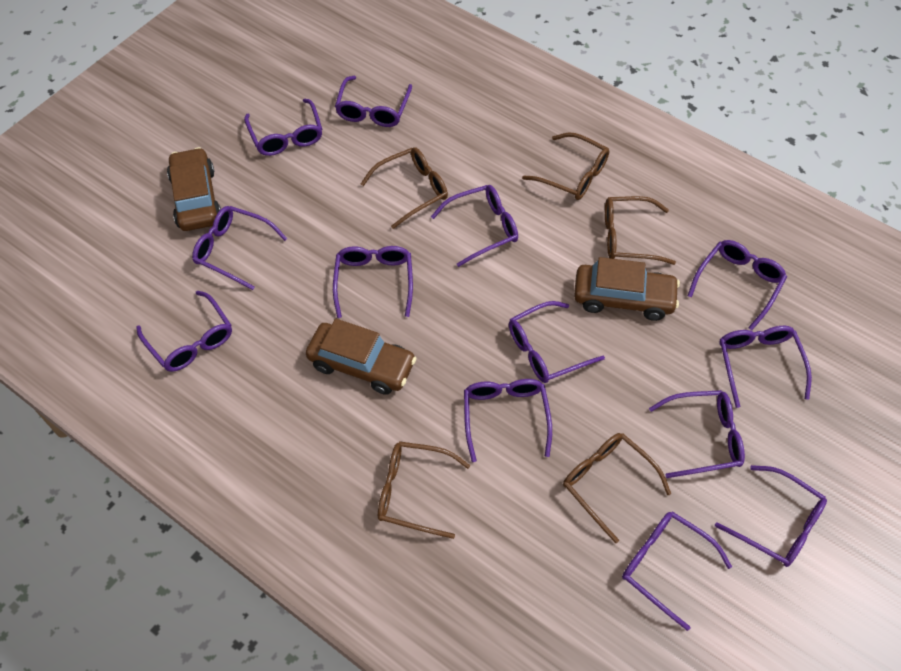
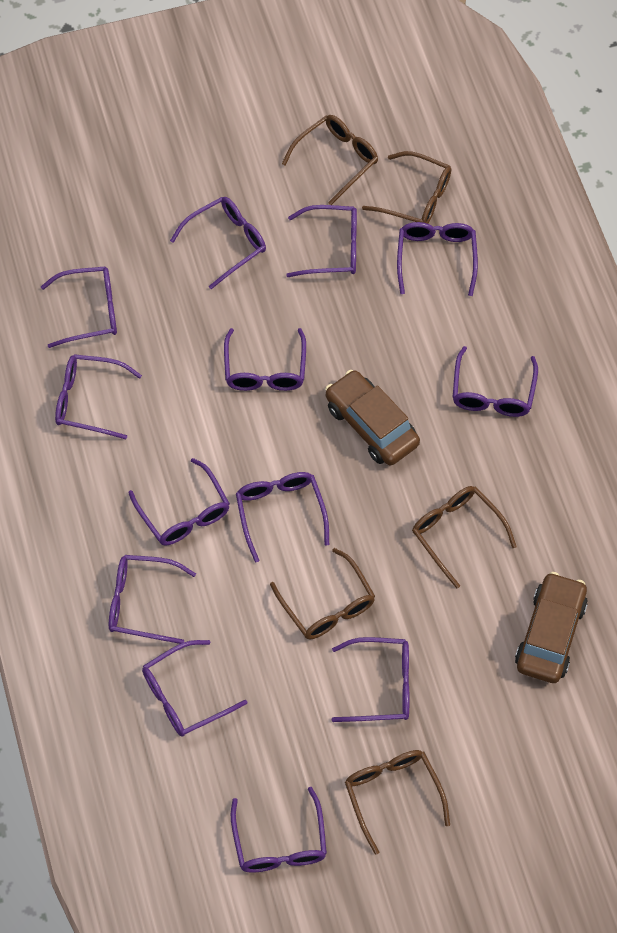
brown car: [167,147,221,231] [306,319,416,395] [574,257,680,321] = 3 -> [325,370,420,466] [515,572,588,683] = 2

